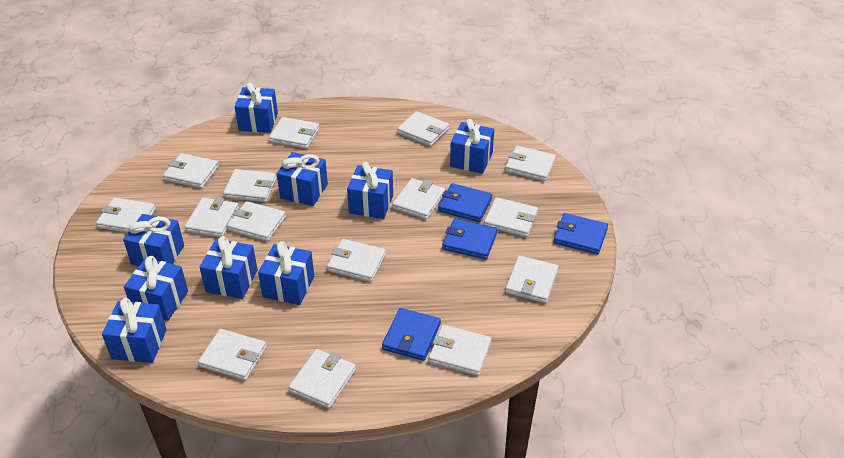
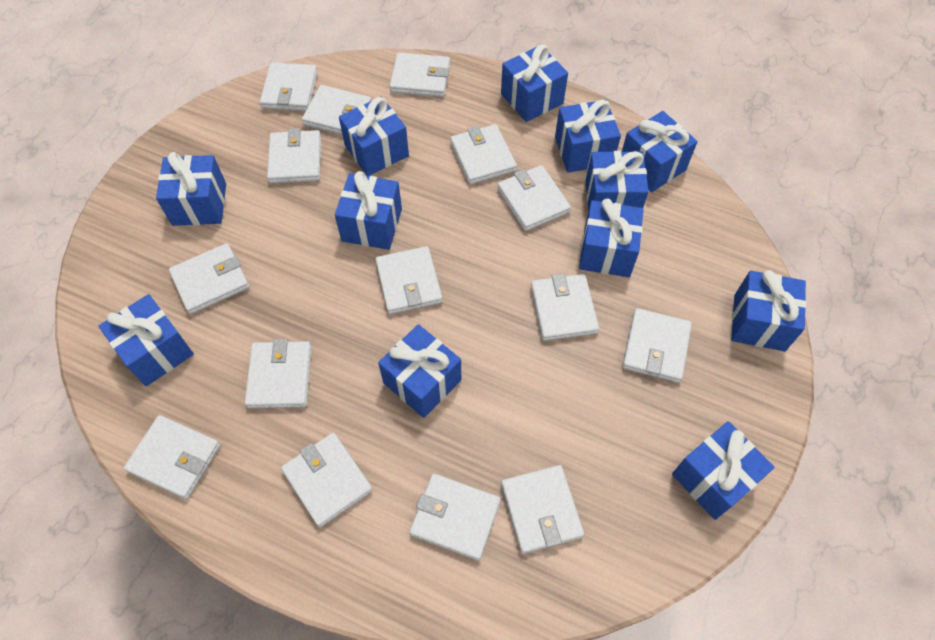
blue gift: [102,298,167,363] [123,214,184,266] [124,256,188,321] [200,236,258,299] [234,83,278,133] [258,241,314,305] [277,152,328,206] [347,162,393,219] [450,119,494,174] = 9 -> [99,294,194,386] [156,152,226,226] [335,171,402,250] [339,96,409,176] [378,324,461,418] [501,45,568,122] [555,100,621,173] [579,198,644,277] [585,151,649,211] [622,111,698,192] [672,421,775,520] [731,270,806,351] = 12
blue wallet: [382,308,441,361] [438,183,492,222] [442,219,497,259] [553,213,608,254] = 4 -> none = 0

